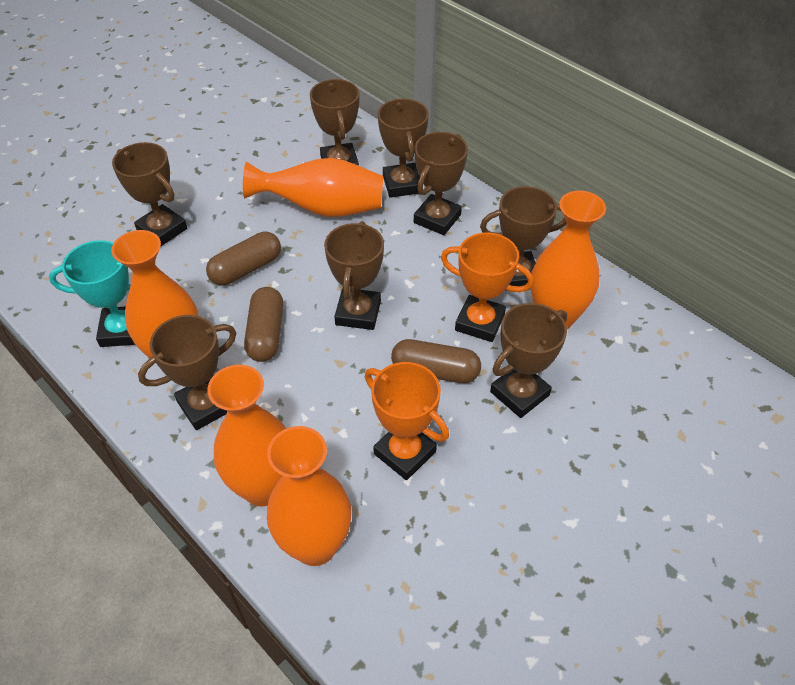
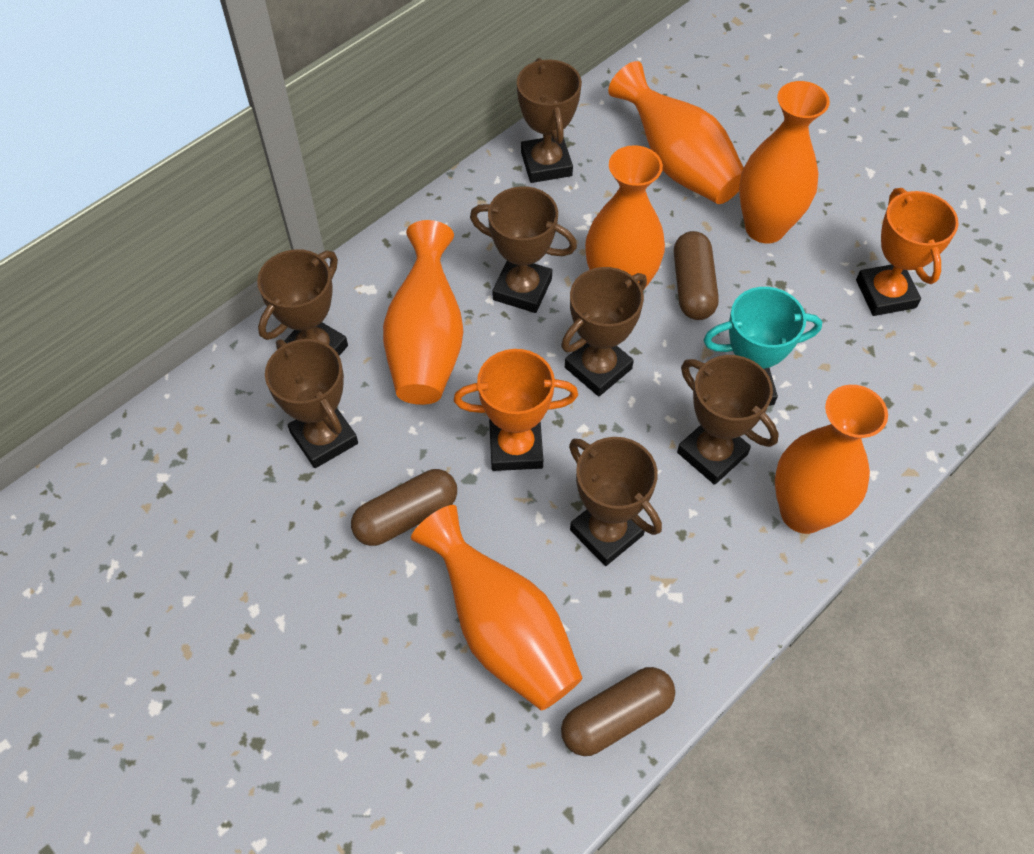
brown trophy: [112,142,187,247] [138,315,236,430] [310,79,360,166] [324,221,384,330] [378,99,429,198] [414,132,468,235] [480,186,567,286] [490,303,567,418] = 8 -> [257,249,348,356] [265,339,358,468] [470,186,577,313] [517,58,582,183] [561,267,647,396] [569,437,662,566] [677,355,779,485] = 7
orange vase: [111,230,198,364] [207,365,286,506] [243,158,383,217] [267,426,351,566] [531,191,606,329] = 5 -> [383,220,463,405] [411,505,582,711] [585,145,665,289] [608,61,744,204] [739,81,830,243] [775,385,888,534] = 6

